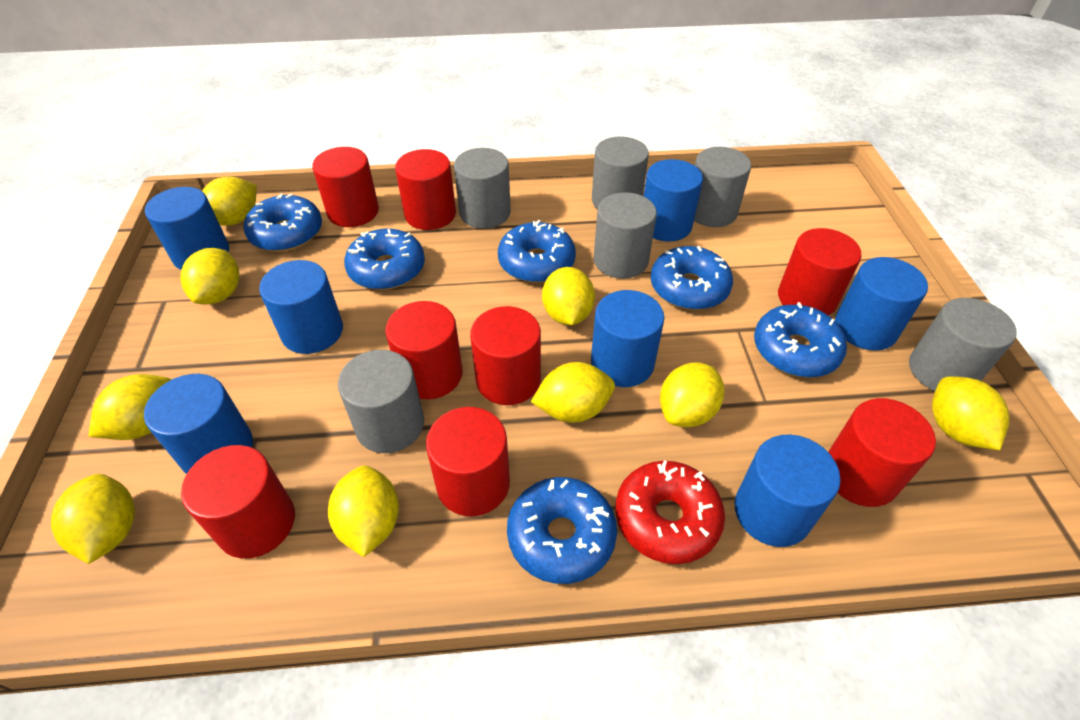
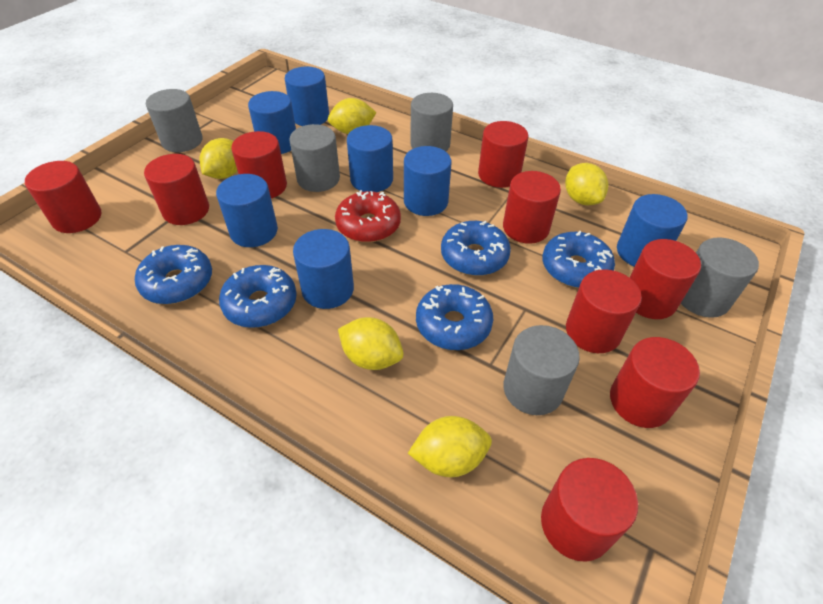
blue donut: [244,193,322,252] [344,229,425,290] [498,220,576,283] [507,477,617,584] [651,246,733,310] [754,302,847,378] = 6 -> [135,245,212,304] [219,265,297,328] [416,284,493,350] [441,221,511,276] [542,231,615,288] = 5
grey cylinder: [338,350,424,453] [454,148,511,229] [592,136,649,209] [593,192,657,279] [694,147,751,227] [909,298,1017,391] = 6 -> [146,89,203,152] [289,124,340,192] [410,93,453,151] [503,325,580,415] [681,237,759,318] = 5
red cylinder: [181,445,295,558] [312,147,379,227] [386,301,463,399] [395,149,456,230] [426,407,510,516] [470,306,541,405] [778,228,861,316] [828,398,936,507] = 8 -> [25,161,101,233] [144,154,209,225] [231,131,287,198] [478,121,528,188] [503,171,561,244] [541,458,638,562] [566,269,642,353] [610,337,700,428] [630,239,701,319] = 9
yellow lemon: [51,474,135,564] [88,374,171,440] [180,248,239,304] [202,177,257,226] [328,465,399,557] [531,362,615,423] [542,267,595,325] [660,362,724,427] [932,376,1009,450] = 9 -> [199,138,237,179] [328,98,377,134] [338,317,404,370] [408,416,492,477] [565,163,608,205] = 5

